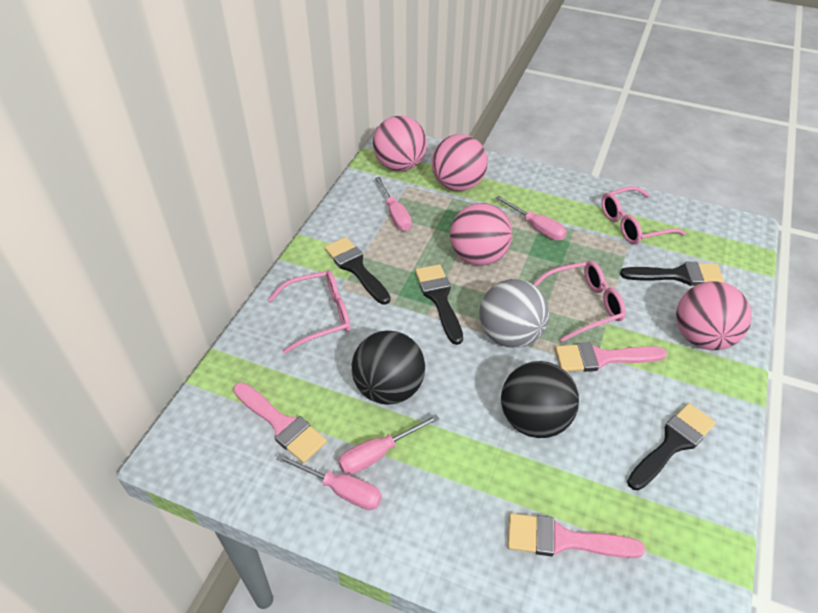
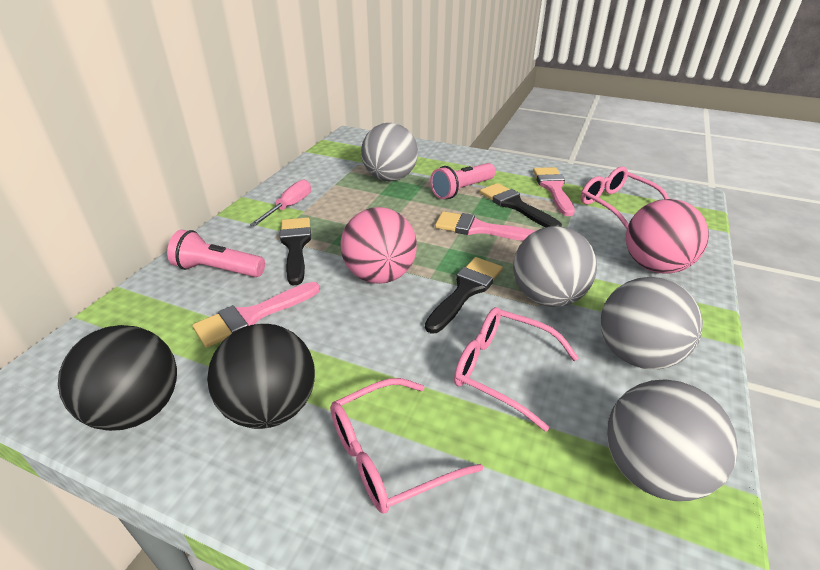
black brush: [324,237,391,305] [415,264,463,345] [620,262,724,286] [627,403,716,490] = 4 -> [280,218,311,285] [425,257,503,334] [480,183,562,227] = 3
grey ball: [480,279,549,348] = 1 -> [361,123,418,181] [513,226,597,307] [601,277,703,369] [607,379,738,501] = 4
pink ball: [373,116,427,171] [432,134,488,191] [450,203,512,265] [676,282,752,350] = 4 -> [341,207,417,284] [626,199,709,274] = 2
pink flashlight: none = 0 -> [167,230,265,277] [430,163,496,199] = 2
pink screwdriver: [276,453,382,510] [338,414,439,474] [375,177,412,231] [495,196,567,241] = 4 -> [250,180,311,226] = 1

